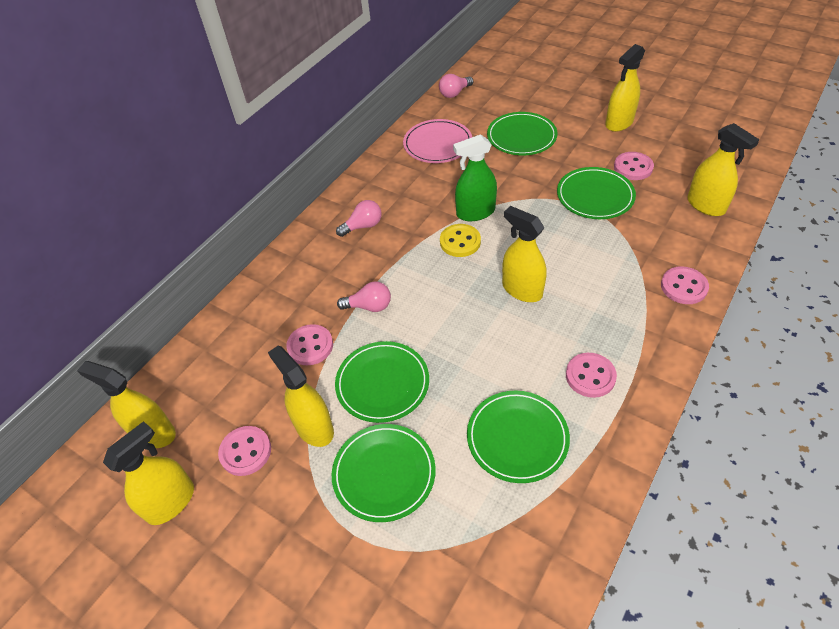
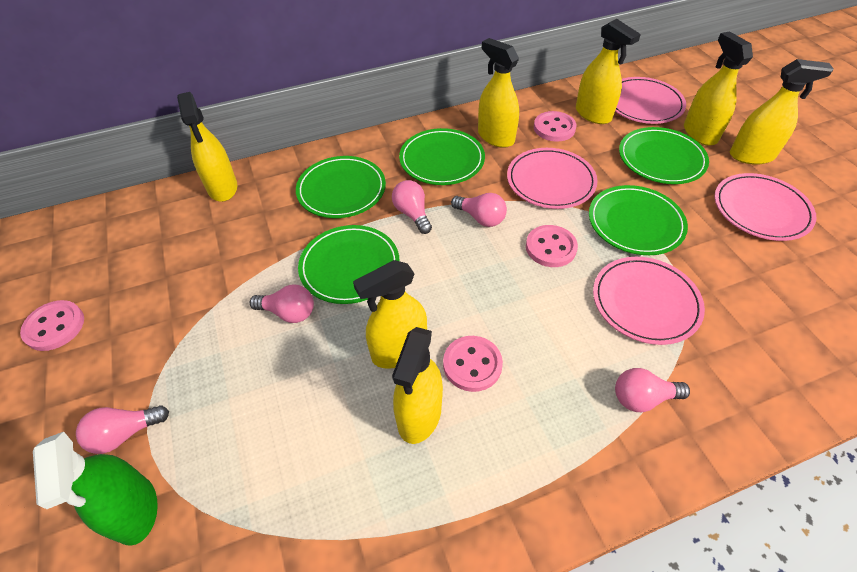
pink button: [218,426,271,476] [286,324,333,365] [566,353,617,398] [614,152,654,180] [661,266,709,304] = 5 -> [20,300,84,351] [443,336,503,392] [526,225,578,267] [534,111,577,142] = 4
pink light bulb: [336,200,382,237] [337,281,391,312] [439,74,473,98] = 3 -> [76,405,169,454] [250,284,314,323] [392,180,432,234] [451,193,507,227] [615,368,690,412] = 5
pink plate: [403,119,472,163] = 1 -> [507,148,598,209] [593,257,705,345] [615,77,686,124] [715,173,817,241] = 4
yellow button: [440,224,481,257] = 1 -> none = 0
yellow spray bottle: [77,361,176,448] [103,421,194,525] [268,345,334,447] [502,206,547,302] [605,44,645,132] [687,123,760,216] = 6 -> [177,92,237,202] [353,260,427,369] [392,327,443,444] [478,38,519,148] [576,19,641,124] [684,31,753,146] [730,59,834,165] = 7

